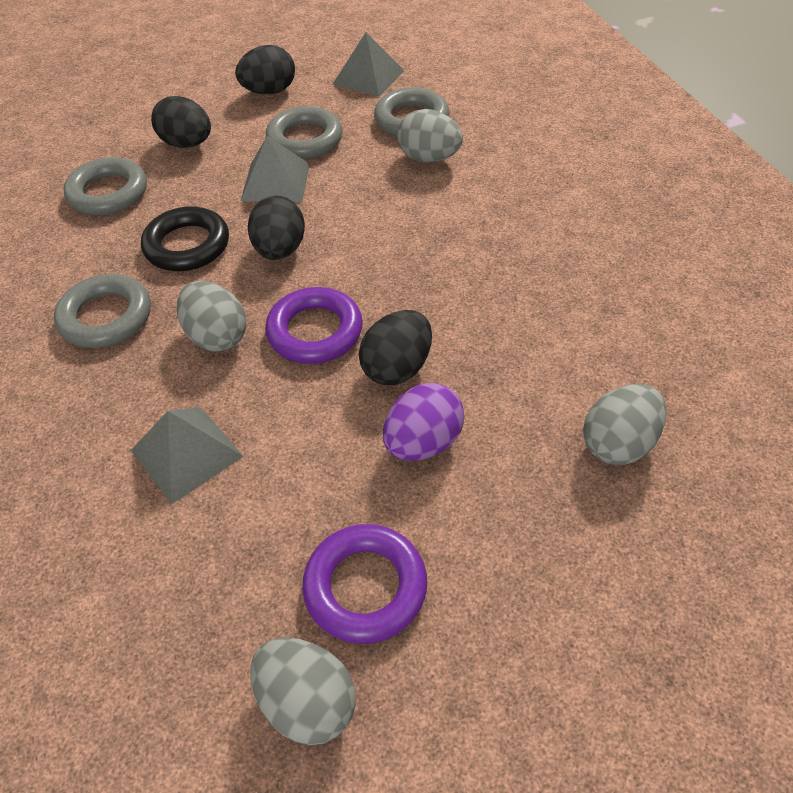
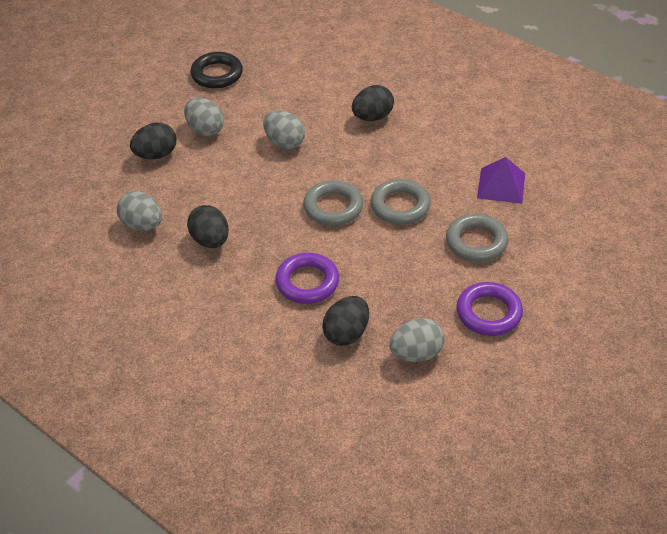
grey pyramid: [130,407,244,504] [241,136,310,202] [333,32,405,97] = 3 -> none = 0
grey ring: [54,274,151,348] [63,157,147,215] [266,106,343,159] [374,87,450,137] = 4 -> [303,180,363,226] [371,179,431,225] [446,214,508,262] = 3
purple egg: [383,383,464,461] = 1 -> none = 0
purple pyramid: none = 0 -> [477,157,525,204] = 1

